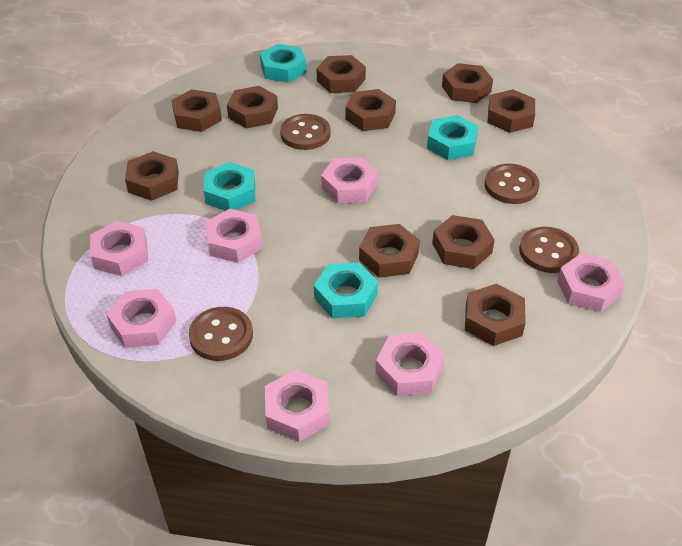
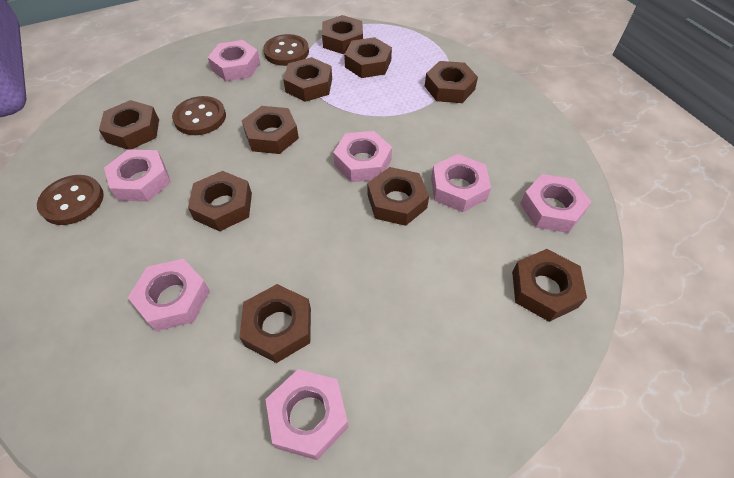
brown button: [189,307,253,361] [280,114,331,150] [485,164,539,204] [519,227,579,273] = 4 -> [37,175,104,225] [172,96,226,135] [263,34,309,66] = 3
turquoise nut: [204,162,255,211] [260,44,306,83] [314,262,378,318] [427,115,479,160] = 4 -> none = 0

